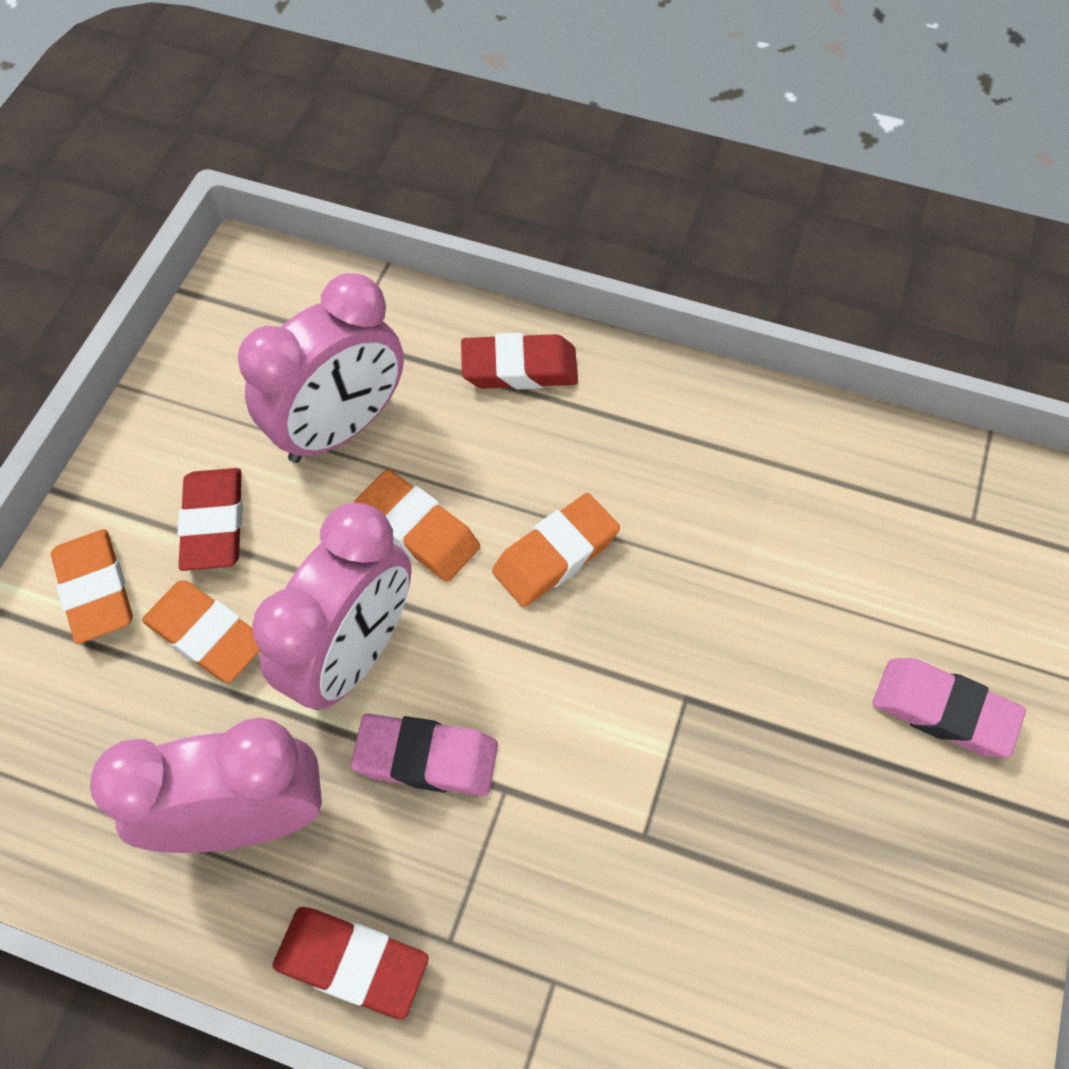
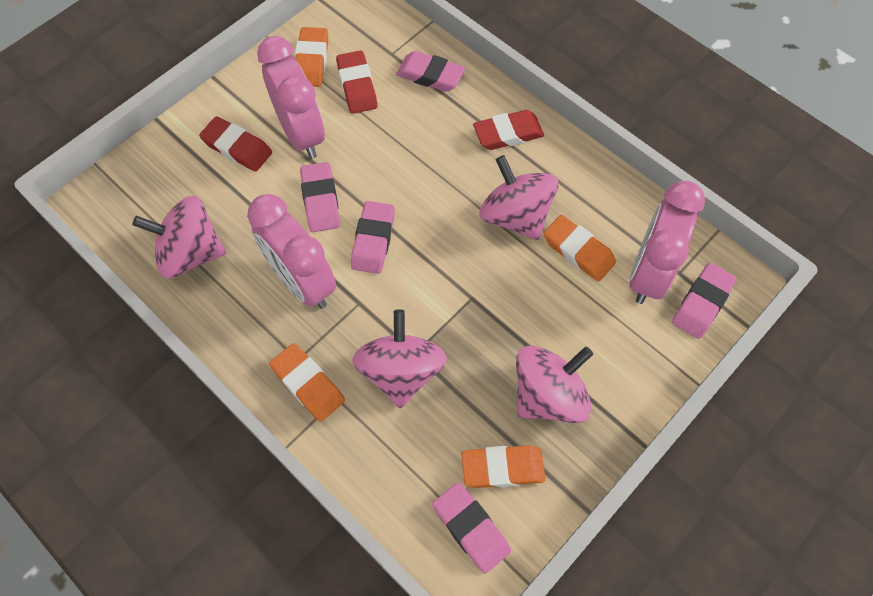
pink eraser: [351,714,498,796] [873,658,1026,757] = 2 -> [300,162,340,232] [351,201,395,274] [396,51,465,92] [432,482,511,574] [672,263,737,339] = 5
pink spinning top: none = 0 -> [133,196,226,278] [352,309,447,408] [479,155,559,240] [516,346,593,423] = 4

